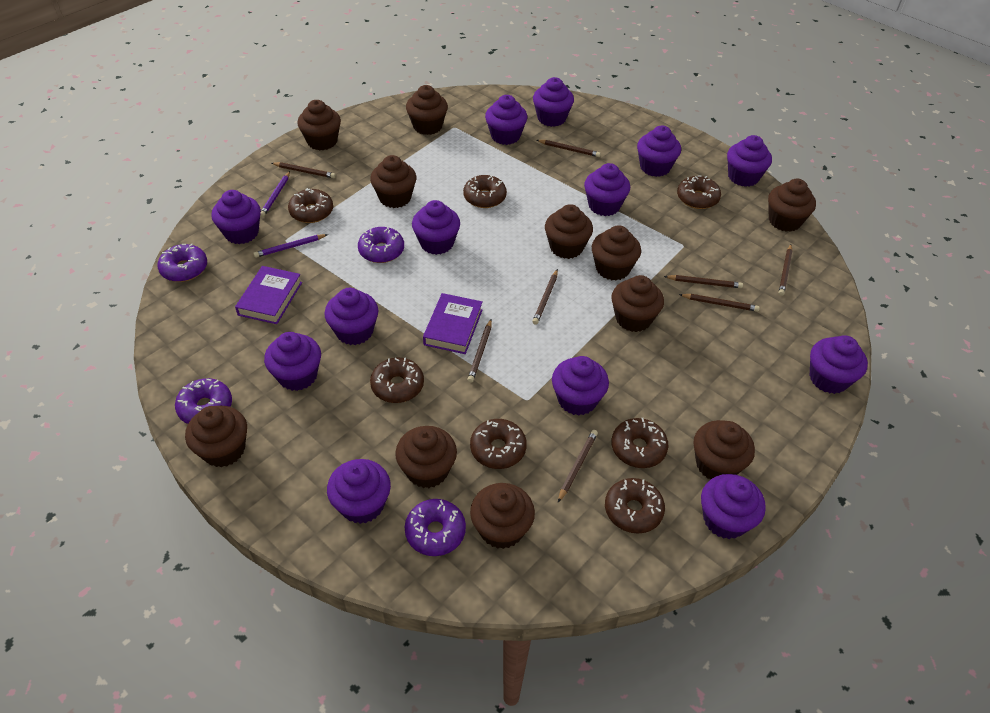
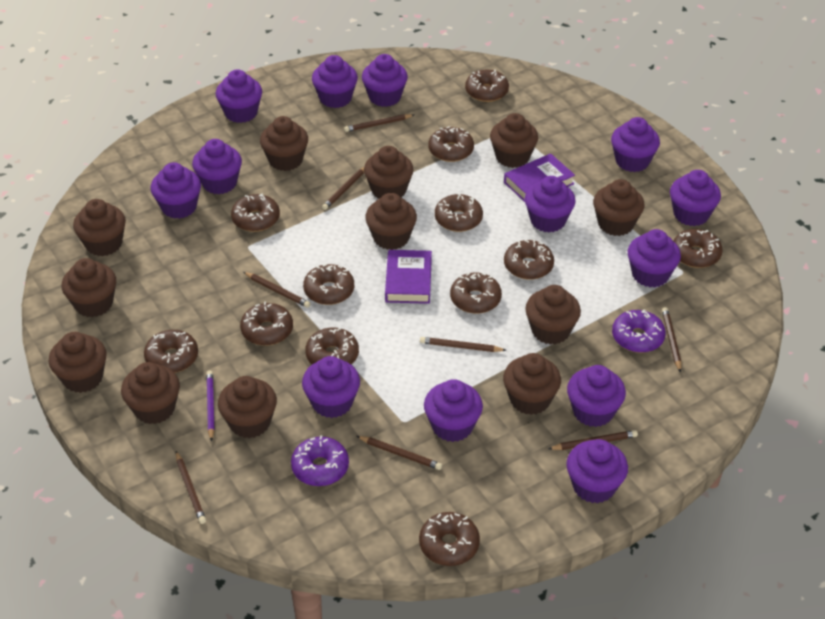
brown cupcake: [185,406,247,467] [297,100,341,150] [370,155,416,208] [395,426,457,488] [406,85,448,135] [470,483,535,549] [545,204,593,259] [592,225,641,281] [612,275,664,332] [693,420,755,479] [768,179,816,232] = 11 -> [49,332,107,393] [62,258,116,317] [73,199,126,256] [121,362,180,424] [218,376,277,438] [260,116,308,171] [364,146,414,199] [365,193,417,250] [490,113,538,168] [503,353,561,415] [525,285,581,345] [593,179,645,236] = 12
brown donut: [288,188,333,223] [370,357,424,403] [463,175,507,208] [470,419,527,469] [605,478,665,534] [612,418,668,468] [677,175,721,209] = 7 -> [144,330,198,373] [231,194,280,232] [240,302,293,346] [303,264,354,305] [305,327,359,364] [419,512,480,566] [428,126,474,162] [435,193,483,232] [450,273,502,314] [465,69,509,102] [504,239,554,280] [673,229,723,268] = 12
purple donut: [157,244,207,282] [175,378,232,424] [358,226,404,263] [404,499,466,556] = 4 -> [291,435,349,486] [612,309,666,353] = 2
purple pencil: [254,234,328,258] [260,171,290,217] = 2 -> [206,370,215,442] = 1

